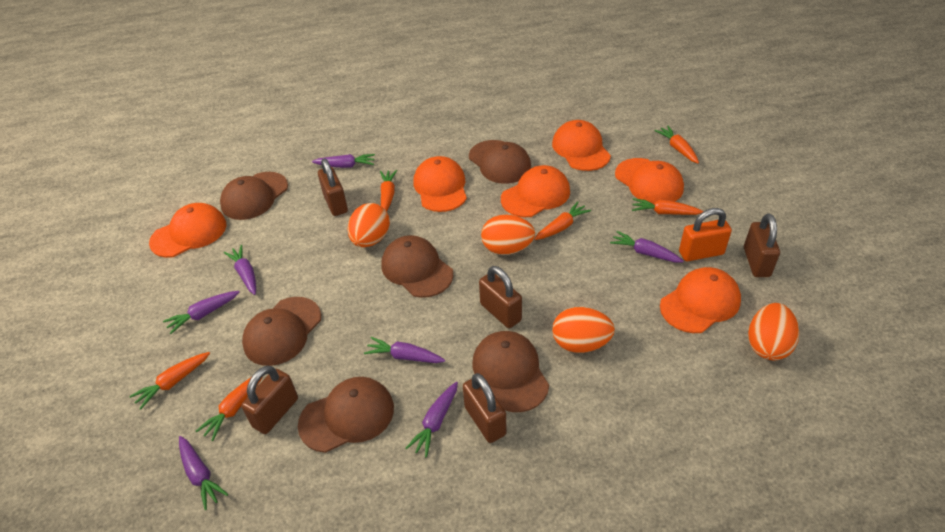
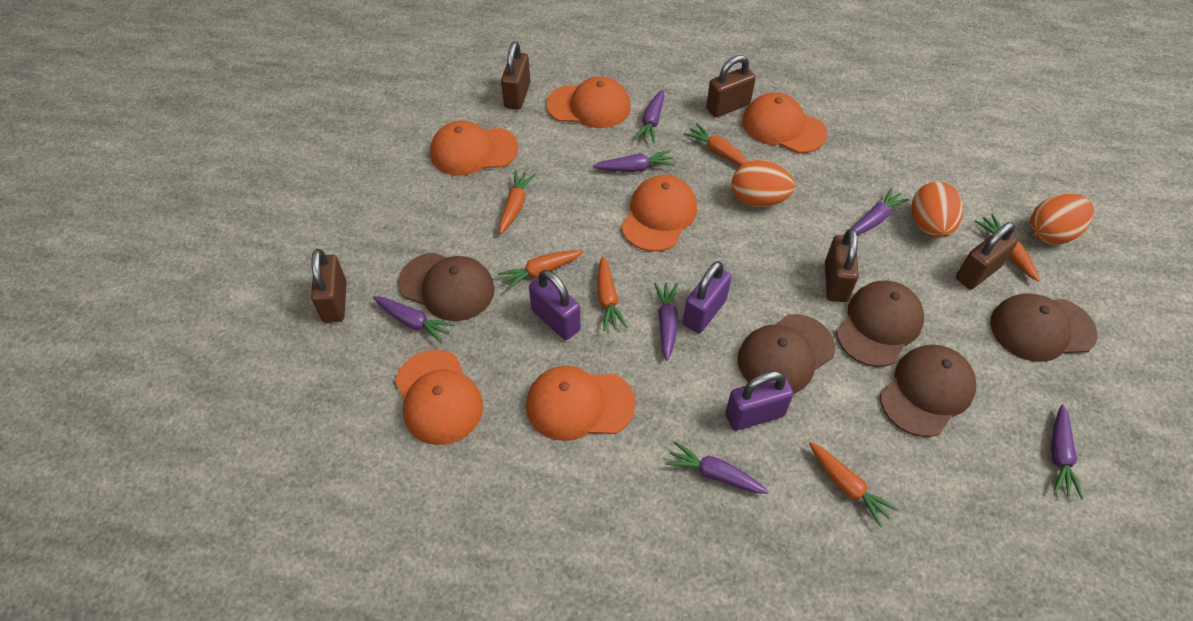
brown cap: [220,172,288,220] [242,297,321,366] [298,377,394,453] [382,235,453,298] [469,140,531,184] [472,331,549,412] = 6 -> [398,252,495,321] [738,314,835,393] [836,281,924,367] [880,345,976,437] [990,293,1097,362] = 5
orange egg: [348,203,390,247] [481,215,535,255] [552,307,615,353] [748,303,799,360] = 4 -> [732,160,795,207] [912,182,963,238] [1030,193,1094,245] = 3
orange padlock: [679,208,732,261] = 1 -> none = 0
purple padlock: none = 0 -> [529,270,581,340] [683,261,732,333] [725,371,794,431] = 3

